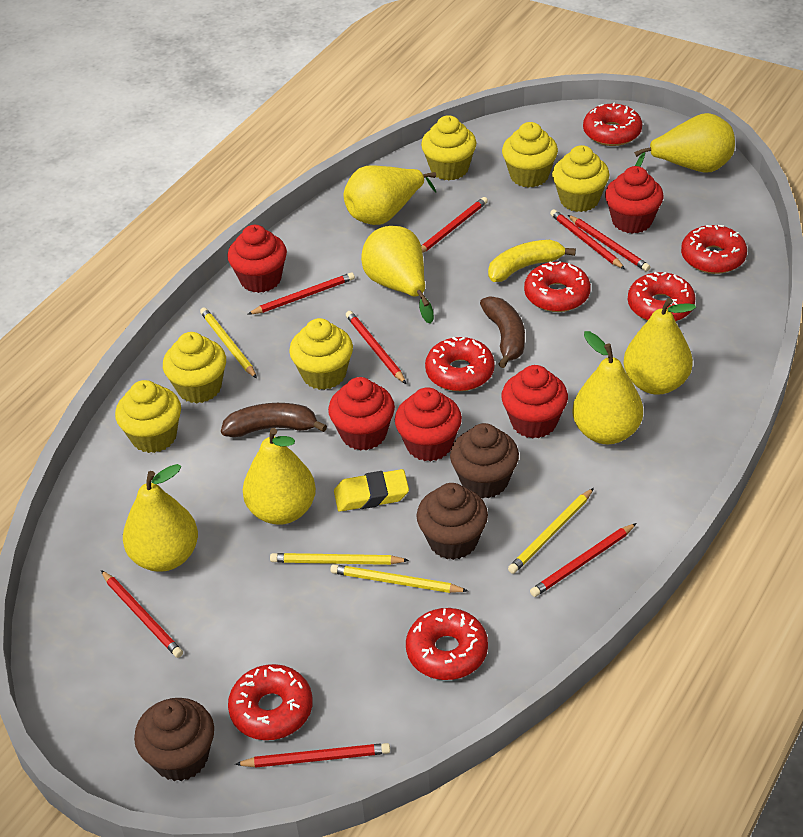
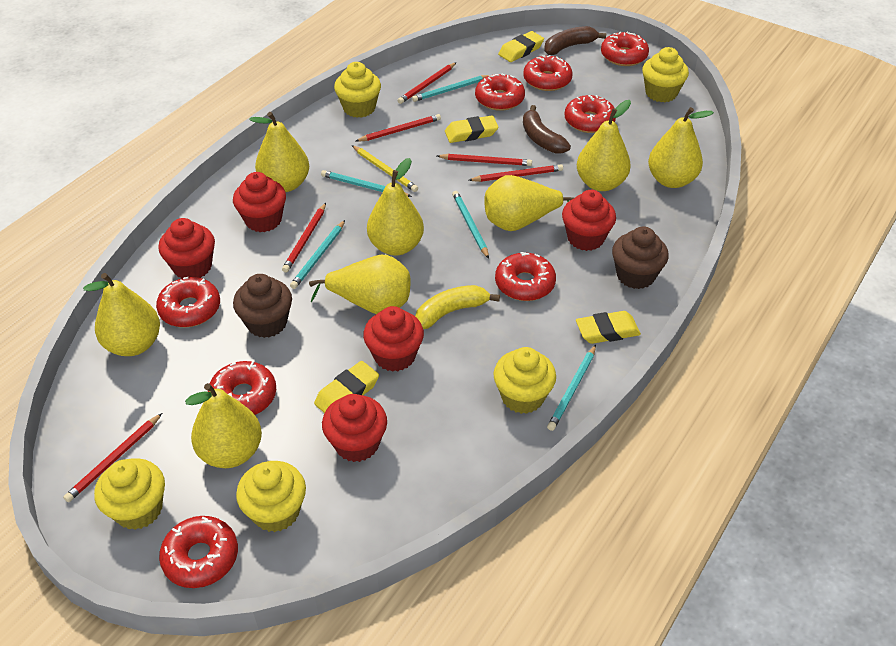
brown cupcake: [134,698,214,781] [416,483,488,560] [450,423,519,499] = 3 -> [233,274,292,338] [612,226,669,289] = 2
red donut: [228,664,313,740] [406,608,488,680] [425,337,495,391] [524,261,591,312] [583,102,642,146] [628,272,696,322] [681,225,747,274] = 7 -> [156,277,220,327] [159,516,238,588] [208,361,276,415] [475,73,525,111] [495,252,556,301] [523,55,573,91] [565,95,616,133] [601,32,649,66] = 8
red pencil: [101,570,183,658] [235,743,390,768] [247,272,355,315] [346,311,406,384] [421,197,488,253] [530,523,637,597] [550,209,625,269] [568,215,650,272] = 8 -> [63,413,162,502] [282,203,326,273] [356,114,441,142] [398,63,456,104] [437,154,532,166] [469,164,563,182] = 6
turquoise pencil: none = 0 -> [290,220,345,289] [321,170,412,197] [412,75,489,102] [452,191,489,259] [547,345,596,431] = 5
yellow cupcake: [115,380,181,453] [163,332,226,403] [289,318,353,390] [421,115,476,180] [502,122,558,188] [552,145,609,212] = 6 -> [94,458,165,530] [236,461,306,532] [334,62,381,118] [493,347,556,414] [642,47,689,102] = 5
yellow eraser: [334,469,409,512] = 1 -> [314,361,379,413] [445,116,499,143] [498,31,544,62] [576,311,641,344] = 4
yellow pear: [123,464,198,572] [243,428,316,525] [343,165,436,225] [361,226,434,323] [572,331,643,444] [623,298,696,395] [634,113,735,173] = 7 -> [83,273,160,356] [185,383,262,468] [249,112,309,192] [309,255,410,314] [367,158,424,256] [484,175,574,231] [577,100,631,191] [648,107,714,188] = 8
yellow pencil: [200,307,257,378] [270,553,409,565] [330,564,468,593] [508,488,594,574] = 4 -> [352,145,418,192] = 1

